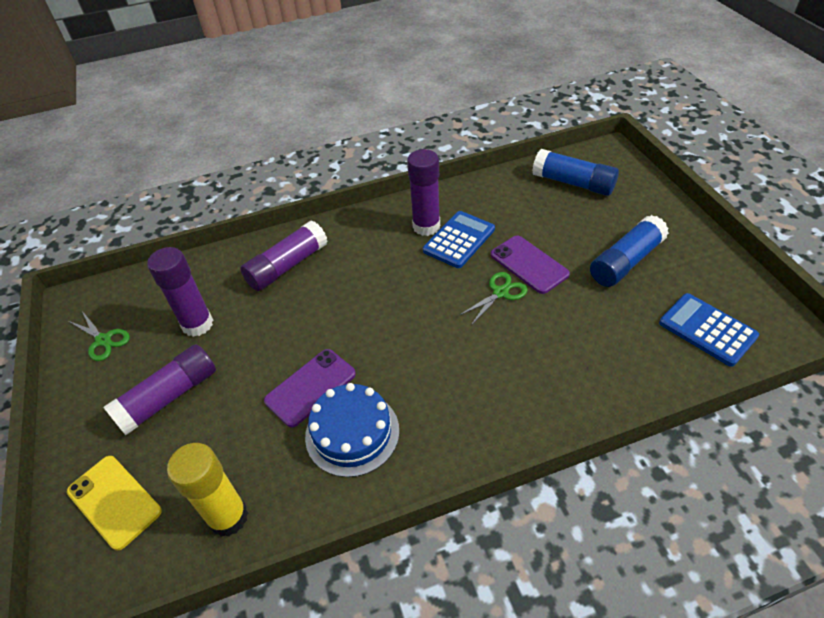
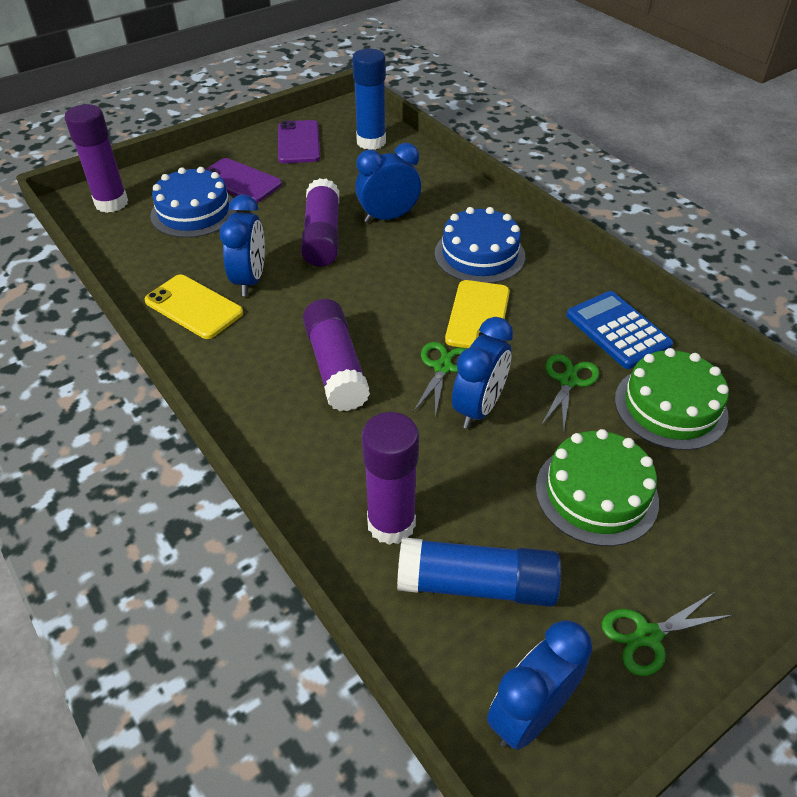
blue cake: [305,383,399,477] = 1 -> [150,167,237,238] [435,207,525,283] = 2
blue calculator: [423,211,495,268] [659,293,759,367] = 2 -> [566,291,673,369] = 1
blue clock: none = 0 -> [219,194,265,296] [355,143,421,223] [452,317,513,429] [487,620,592,750] = 4
green cake: none = 0 -> [536,429,659,546] [615,348,729,450] = 2
green scissors: [68,311,130,361] [460,272,527,325] = 2 -> [413,342,467,417] [542,354,600,431] [602,593,733,676] = 3
yellow glue stick: [167,443,248,537] = 1 -> none = 0
yellow phone: [67,456,162,550] = 1 -> [144,275,243,339] [445,280,510,348] = 2

